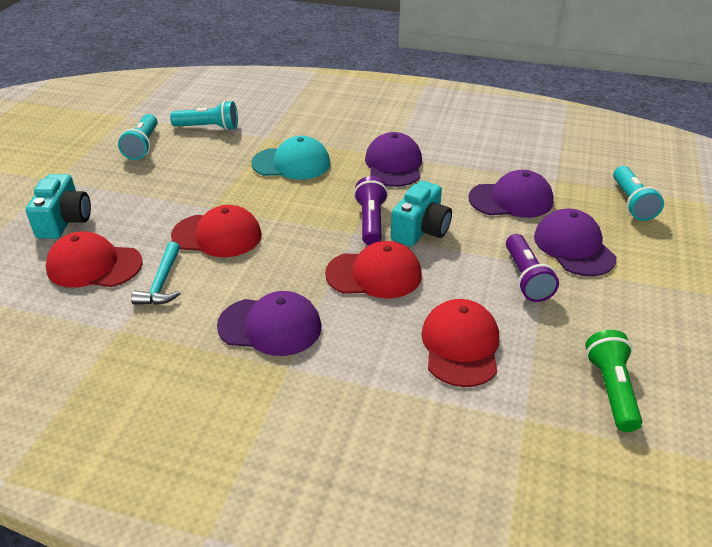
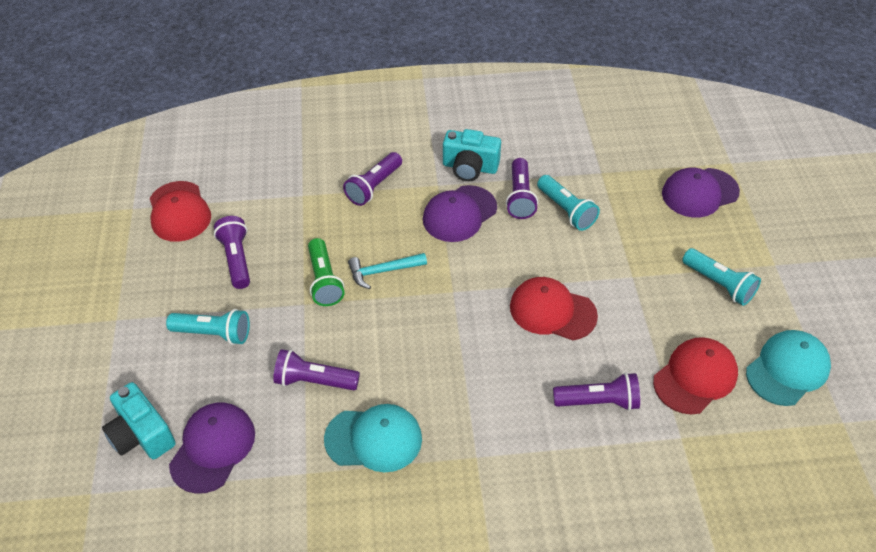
purple cap: [217,291,322,356] [365,132,422,187] [468,170,554,218] [534,209,616,276] = 4 -> [169,402,255,494] [423,185,497,242] [662,167,740,218] = 3
purple flashlight: [354,176,388,245] [506,234,559,302] = 2 -> [214,216,250,289] [273,349,360,390] [343,152,402,206] [506,158,538,219] [553,372,640,411] = 5
red cap: [46,231,143,288] [171,205,262,257] [325,241,422,299] [421,299,499,387] = 4 -> [150,181,211,242] [510,277,598,340] [653,337,738,415] = 3
turquoise cap: [251,136,330,180] = 1 -> [324,404,422,472] [746,330,831,406] = 2

